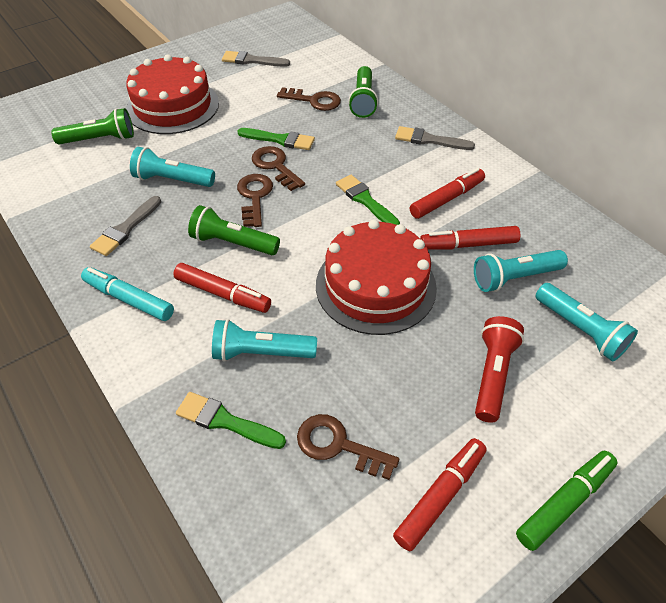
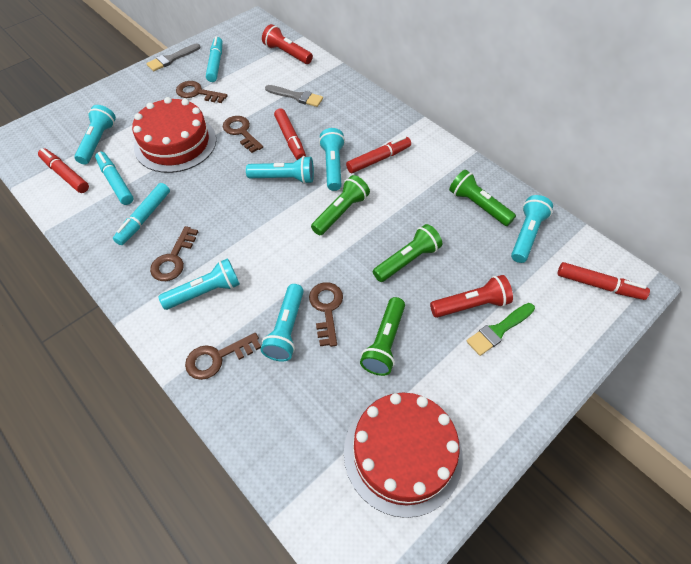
brown key: [237,174,273,227] [252,146,305,191] [277,87,341,111] [297,414,399,480] = 4 -> [150,226,198,281] [176,81,228,103] [185,333,261,380] [223,116,263,153] [309,282,343,347] = 5
green brush: [176,392,286,449] [237,128,315,150] [336,175,400,225] = 3 -> [466,303,535,356] = 1
green flashlight: [51,108,134,144] [188,205,280,255] [348,66,378,118] = 3 -> [311,175,370,235] [360,297,405,376] [373,224,442,282] [449,170,516,226] = 4
green marker: [516,451,618,551] = 1 -> none = 0
grey brush: [90,196,161,256] [222,51,290,67] [395,126,475,150] = 3 -> [146,43,200,71] [265,85,323,107] = 2
red flashlight: [475,316,524,423] = 1 -> [262,24,313,64] [430,275,513,318] = 2
turquoise flashlight: [130,147,215,187] [212,319,317,362] [474,250,568,292] [536,283,638,361] = 4 -> [74,105,116,165] [158,258,240,310] [246,156,314,184] [261,284,304,362] [319,128,345,191] [511,195,553,263] = 6
turquoise marker: [81,267,174,321] = 1 -> [95,152,134,205] [113,183,170,245] [206,36,222,82] = 3

